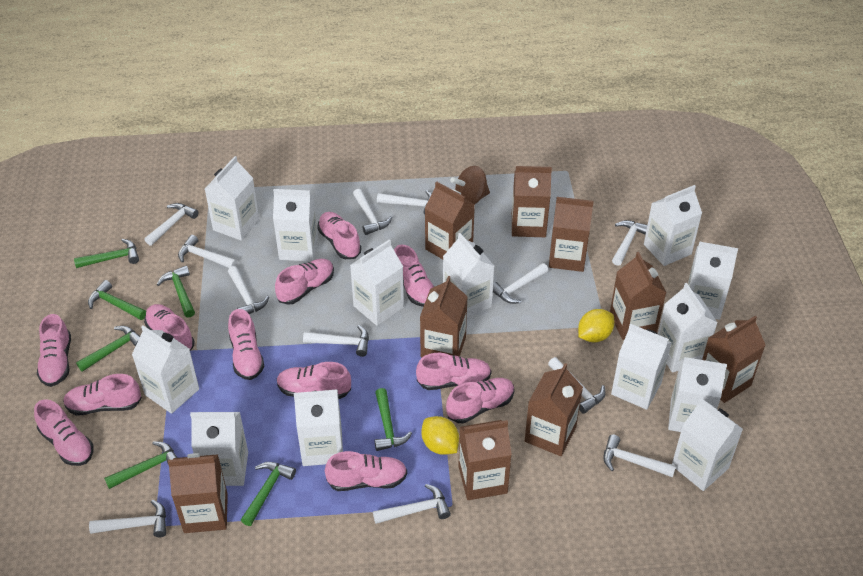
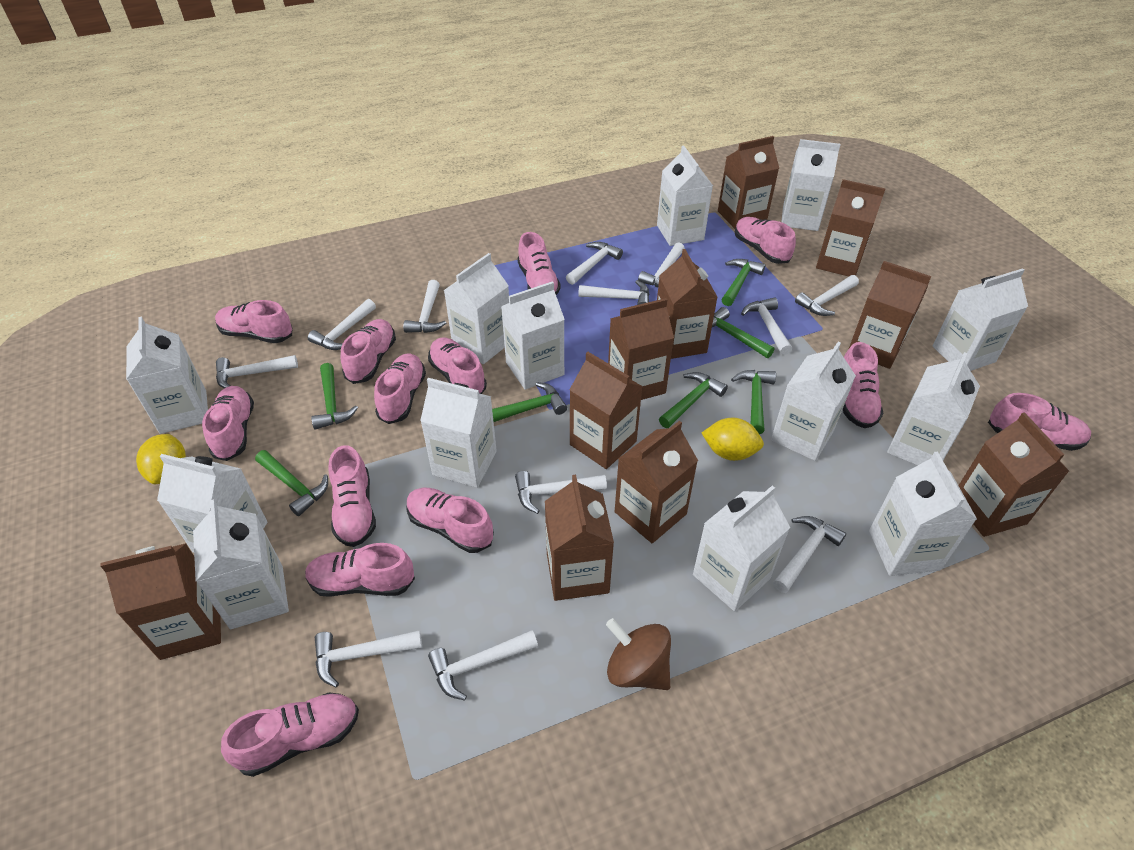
brown carton: [168,453,228,533] [420,276,468,358] [425,181,475,259] [458,420,512,500] [512,166,552,237] [525,363,583,456] [549,197,594,272] [610,252,667,340] [702,316,766,403] = 9 -> [100,543,221,660] [545,475,614,601] [569,352,643,469] [608,298,674,400] [615,421,698,543] [657,249,718,359] [718,136,779,229] [816,179,886,277] [849,261,931,369] [958,412,1069,537] = 10
pink shoe: [34,399,93,466] [37,314,71,387] [63,374,142,416] [144,304,194,351] [228,309,265,380] [275,259,334,305] [277,362,351,399] [317,212,361,259] [325,451,407,491] [394,244,434,307] [416,353,491,390] [446,378,515,423] = 12 -> [202,386,254,461] [215,300,292,343] [221,692,359,777] [305,543,415,597] [329,445,376,547] [341,319,396,384] [374,353,426,424] [406,488,494,553] [428,337,487,394] [517,232,561,295] [735,217,796,264] [843,342,884,428] [988,393,1091,451] = 13

